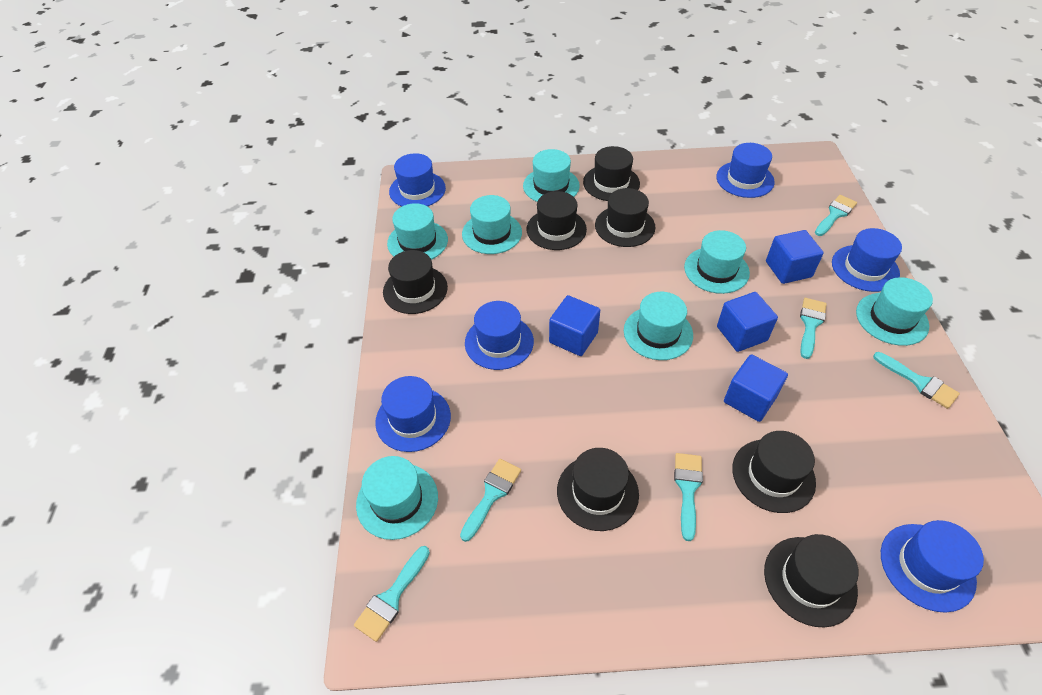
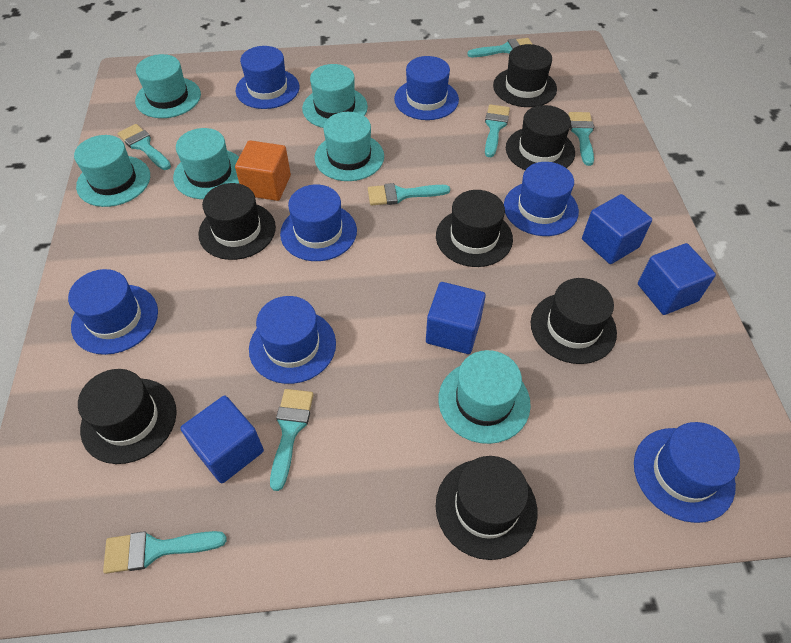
blue hat: [375,376,451,452] [389,153,446,206] [465,301,534,370] [716,143,775,198] [832,228,902,292] [881,520,984,613] = 6 -> [68,269,158,355] [236,46,299,109] [249,296,336,384] [280,185,357,261] [394,56,459,120] [504,162,579,236] [634,422,740,523] = 7
orange cube: none = 0 -> [235,140,291,201] = 1
turquoise brush: [354,546,430,642] [460,459,521,542] [674,453,703,541] [800,298,827,359] [815,195,857,236] [873,352,960,409] = 6 -> [103,531,226,574] [118,124,171,170] [270,389,314,491] [368,183,450,206] [467,38,533,57] [485,104,510,157] [568,112,594,166] = 7
turquoise hat: [356,456,438,540] [387,203,448,260] [462,195,522,254] [523,149,580,202] [624,292,693,360] [684,230,750,294] [856,277,933,346] = 7 -> [74,135,150,207] [135,54,201,118] [173,128,239,199] [302,64,368,128] [314,112,384,181] [438,350,531,444] = 6

